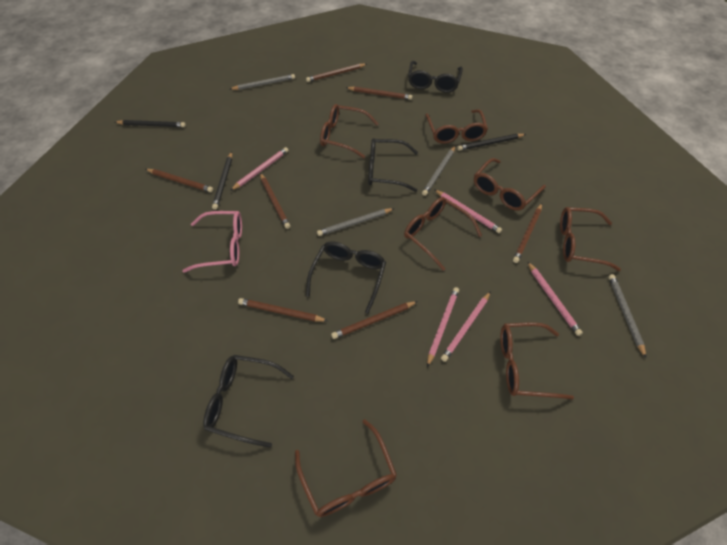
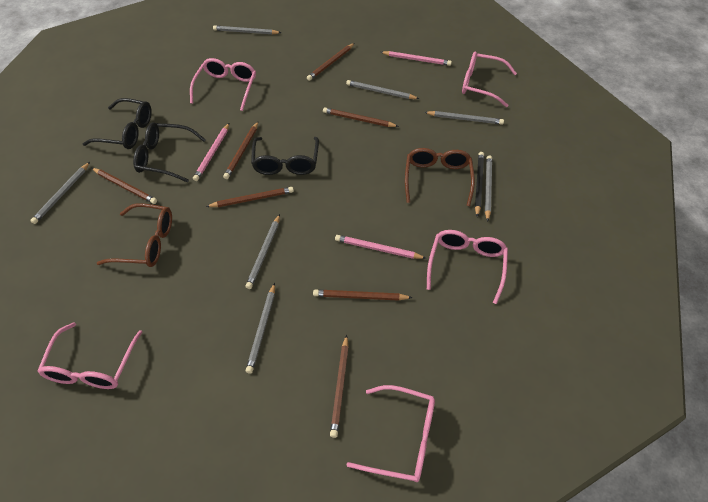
black glasses: [203,355,294,448] [306,241,386,314] [368,138,418,192] [408,61,463,92] = 4 -> [83,98,152,149] [133,122,206,182] [251,137,319,175] = 3
black pencil: [115,120,186,127] [212,152,232,210] [458,134,526,151] = 3 -> [475,152,484,217] = 1
brown glasses: [295,419,397,517] [320,104,378,158] [404,197,482,271] [425,109,488,144] [474,158,546,211] [500,322,574,400] [560,207,621,271] = 7 -> [96,203,172,267] [405,148,475,206] = 2
grey pencil: [229,74,295,90] [317,208,395,236] [422,146,455,196] [608,274,646,358] = 4 -> [30,162,90,224] [213,25,281,35] [245,214,280,289] [246,283,275,374] [346,80,420,99] [424,111,504,125] [485,155,492,222] = 7
pink glasses: [183,211,242,273] = 1 -> [38,322,142,389] [190,58,256,111] [346,385,435,482] [427,230,508,304] [462,52,517,107] = 5
pink pencil: [230,147,289,191] [427,287,459,367] [434,189,502,233] [441,291,491,362] [527,261,583,336] = 5 -> [193,123,229,181] [335,235,426,259] [381,51,452,66] = 3

